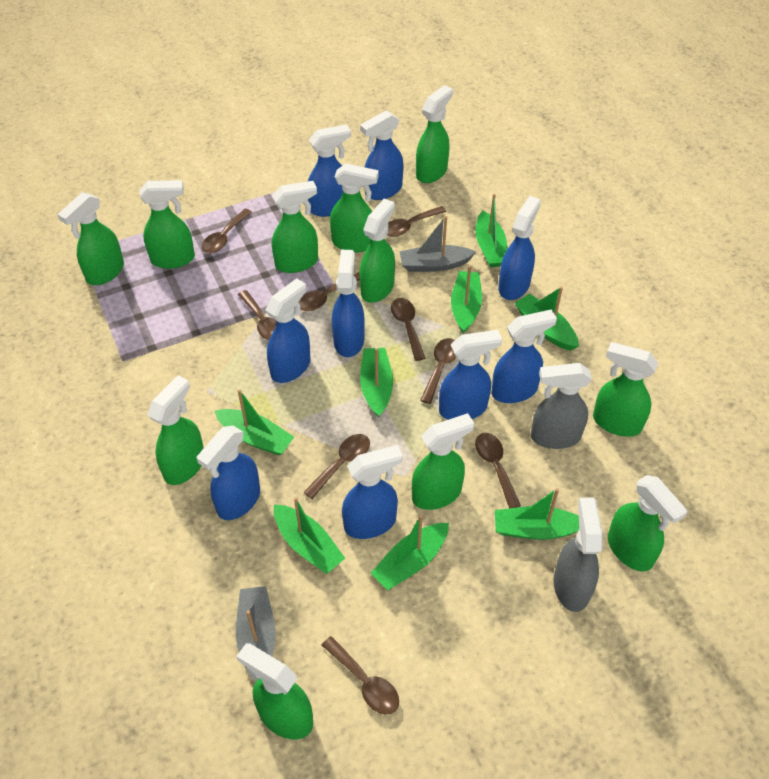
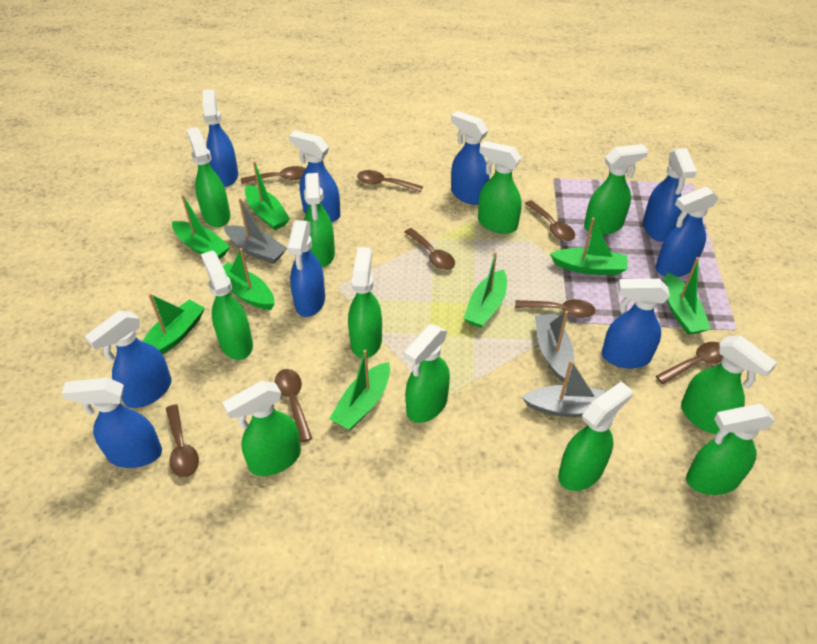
brown spoon: [202,209,252,253] [238,290,276,340] [299,273,360,311] [303,434,370,499] [322,636,399,715] [387,206,446,237] [391,298,425,361] [420,338,456,404] [475,433,521,508] = 9 -> [166,404,199,478] [241,166,306,184] [275,369,312,442] [357,170,423,192] [405,228,455,270] [515,299,596,318] [525,200,575,241] [656,342,723,384] = 8
grey boat: [236,586,276,682] [399,216,476,272] = 2 -> [224,198,287,264] [522,360,607,417] [535,311,574,382] = 3
grey spray bottle: [531,363,592,449] [554,498,603,612] = 2 -> none = 0

